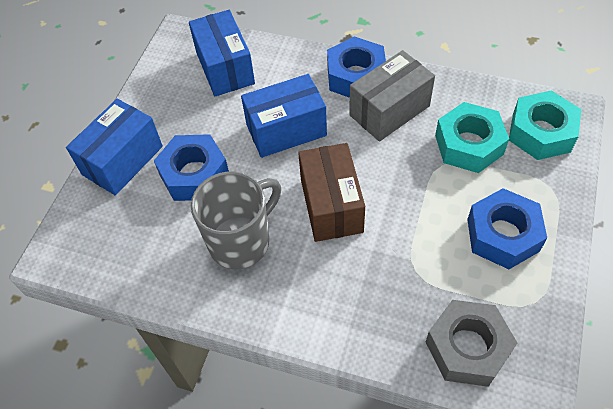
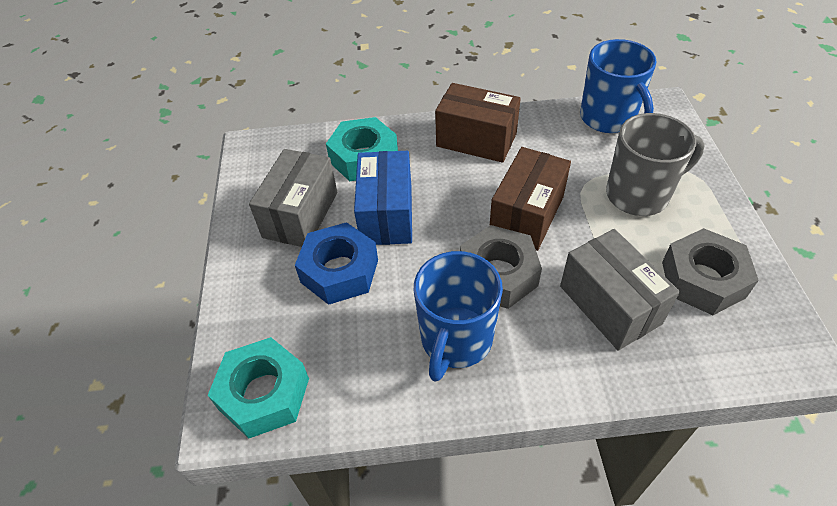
blue box: [66,99,163,195] [189,10,255,96] [241,74,327,158] = 3 -> [354,151,412,245] = 1
blue mug: none = 0 -> [414,251,503,382] [580,39,657,133] = 2
blue nut: [154,134,229,201] [327,36,386,98] [467,188,547,269] = 3 -> [295,222,378,305] = 1
brown box: [298,143,365,242] = 1 -> [435,83,521,163] [490,147,571,251] = 2
grey box: [349,50,435,142] = 1 -> [249,149,337,247] [560,229,680,351] = 2
grey nut: [426,300,517,387] = 1 -> [460,225,542,309] [662,228,759,315] = 2

